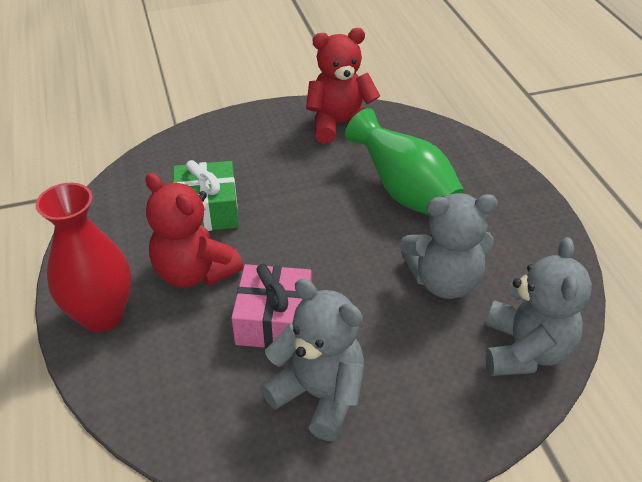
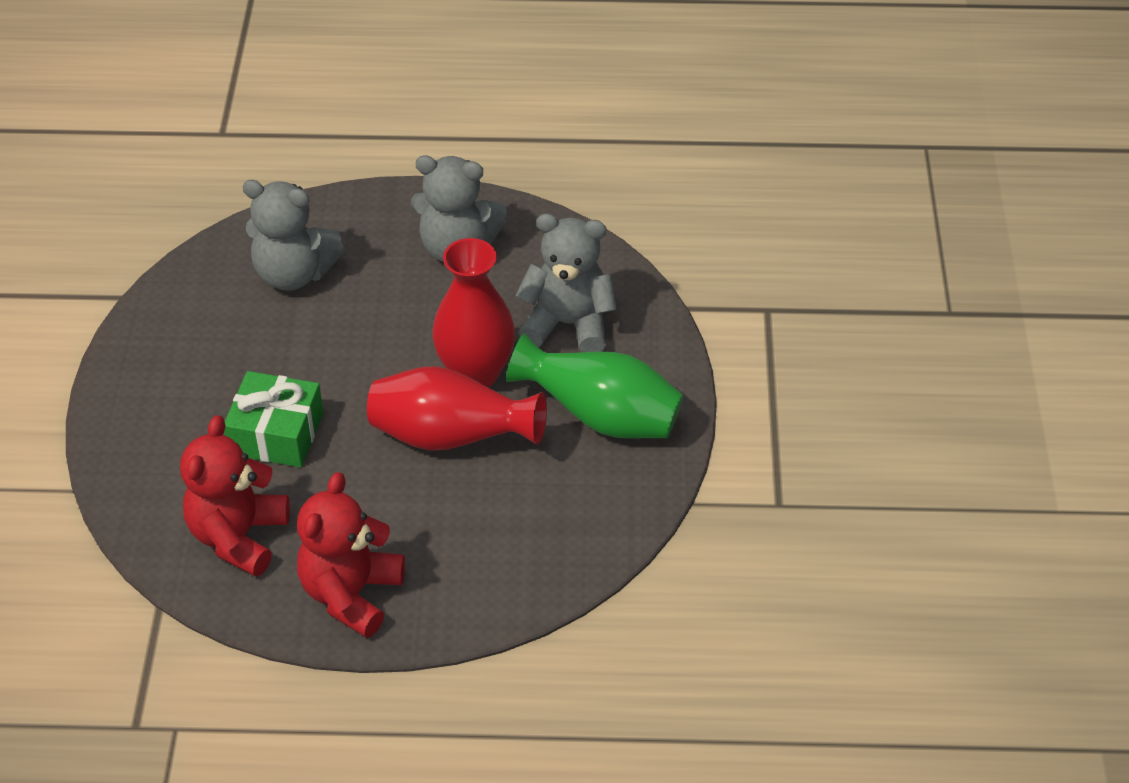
pink gift: [231,264,312,348] = 1 -> none = 0
red vase: [35,183,132,332] = 1 -> [367,366,547,451] [432,238,515,388] = 2

